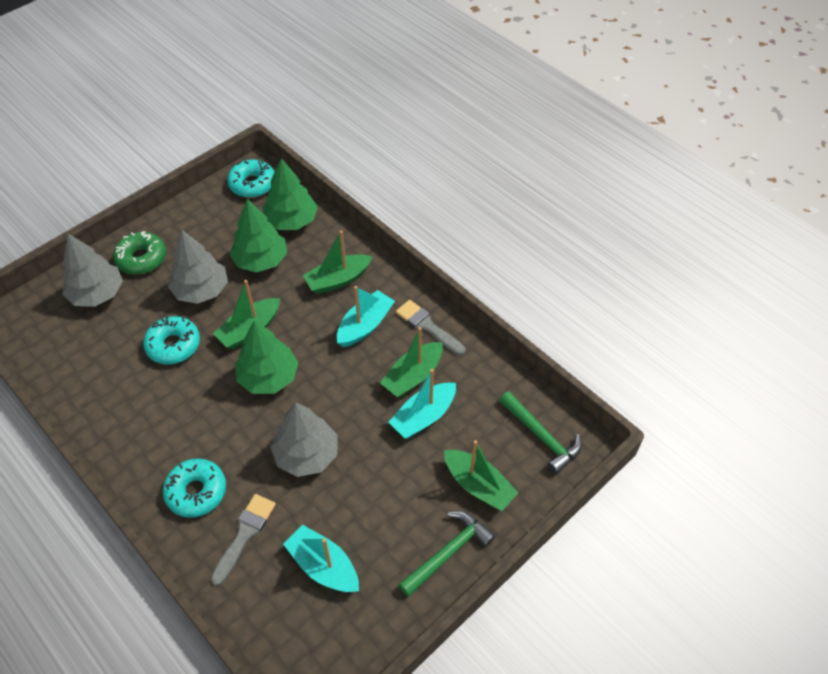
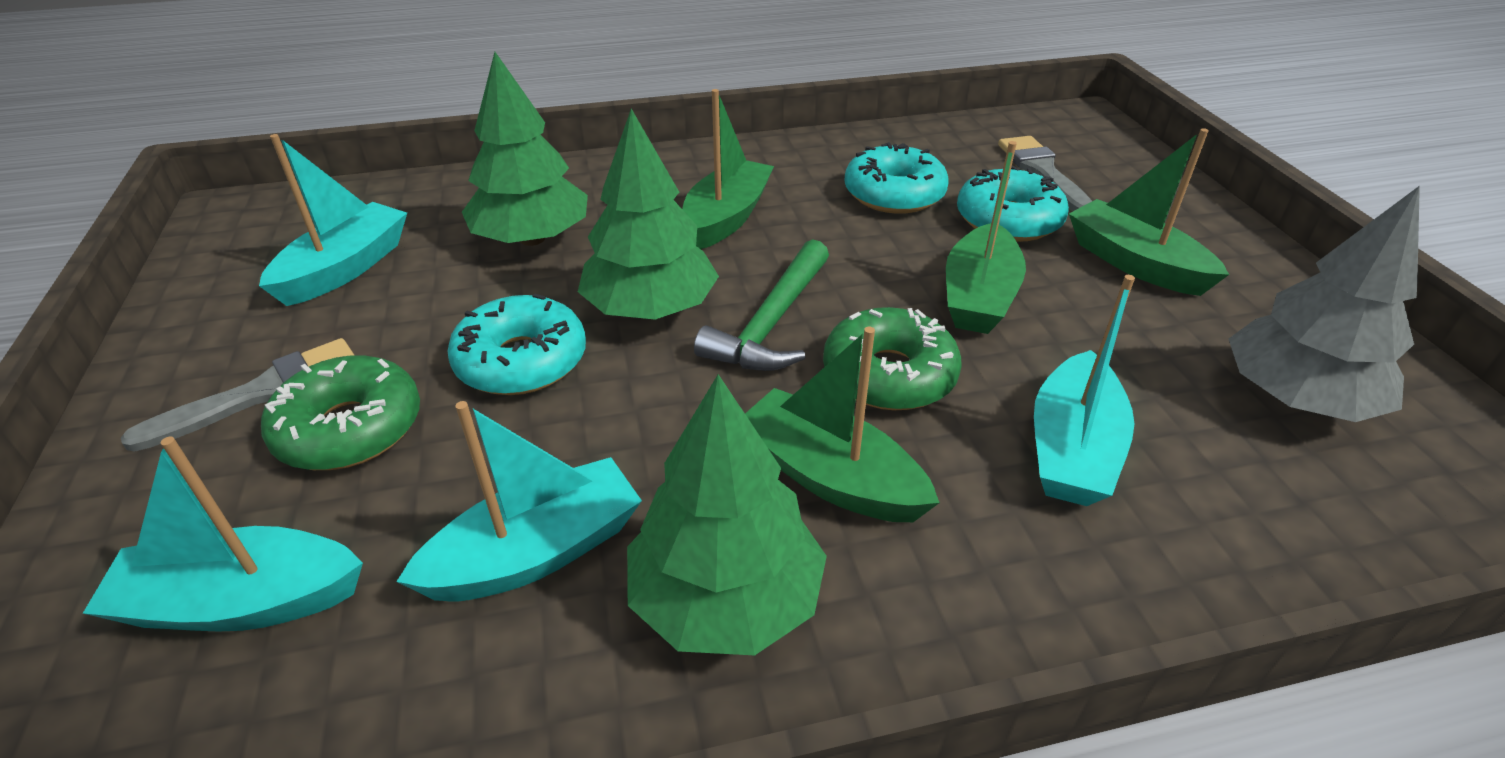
green donut: [113,231,166,275] = 1 -> [261,355,420,470] [823,307,962,410] = 2
green hammer: [398,511,495,597] [499,392,582,475] = 2 -> [694,239,829,371] = 1
grey tree: [62,234,123,307] [168,230,228,304] [271,402,338,477] = 3 -> [1229,186,1420,422] = 1
turquoise boat: [283,524,359,592] [337,286,395,347] [388,369,456,439] = 3 -> [83,436,363,631] [259,134,407,306] [396,401,642,602] [1034,275,1135,506] = 4

